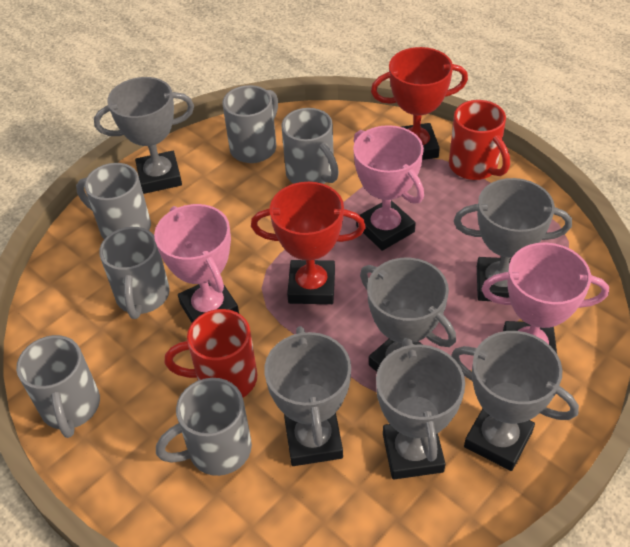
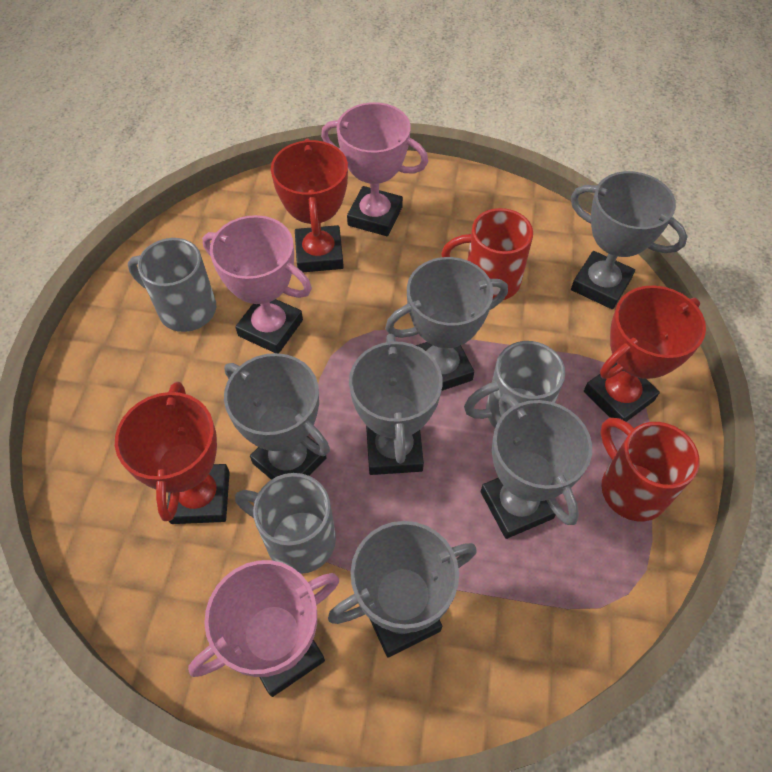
grey mug: [16,335,100,438] [76,163,151,239] [99,227,170,319] [156,378,252,476] [222,85,278,163] [281,108,339,184] = 6 -> [128,238,216,332] [235,473,336,574] [464,341,565,428] = 3
red trophy: [251,182,366,304] [371,47,468,160] = 2 -> [115,382,230,524] [271,139,348,272] [584,285,706,422] = 3

